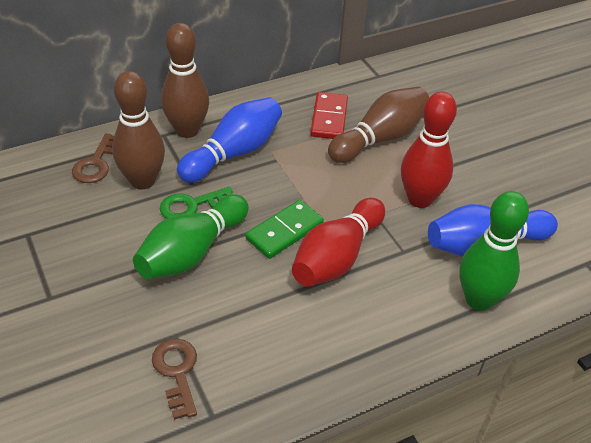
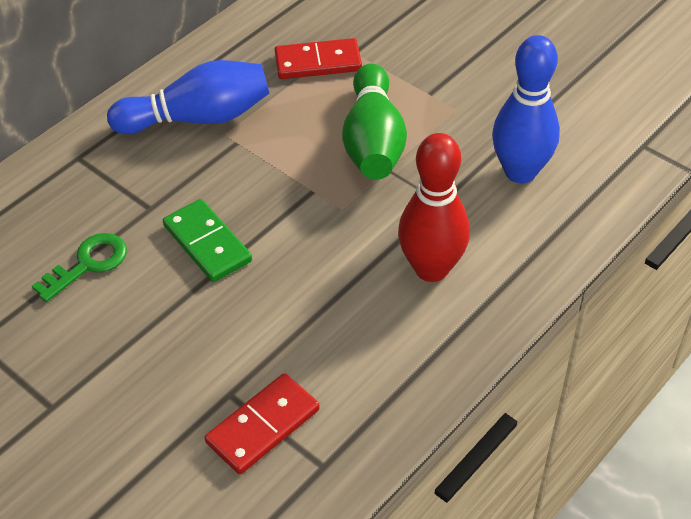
brown bowling pin: [112,71,165,190] [161,23,209,138] [328,87,429,163] = 3 -> none = 0
brown key: [72,133,114,183] [152,339,197,420] = 2 -> none = 0
green bowling pin: [133,194,249,279] [459,191,529,311] = 2 -> [342,64,407,180] = 1
red bowling pin: [292,198,385,286] [401,92,457,208] = 2 -> [398,133,470,282] = 1
red domino: [310,92,348,139] = 1 -> [205,373,320,474] [275,38,362,79] = 2

